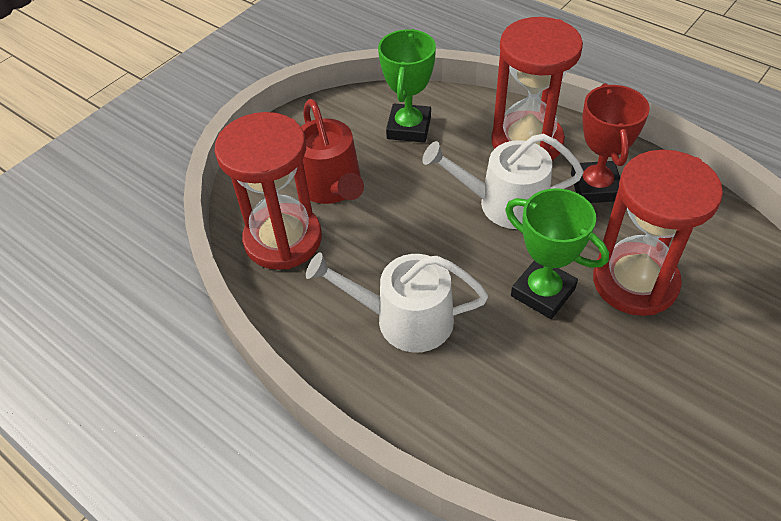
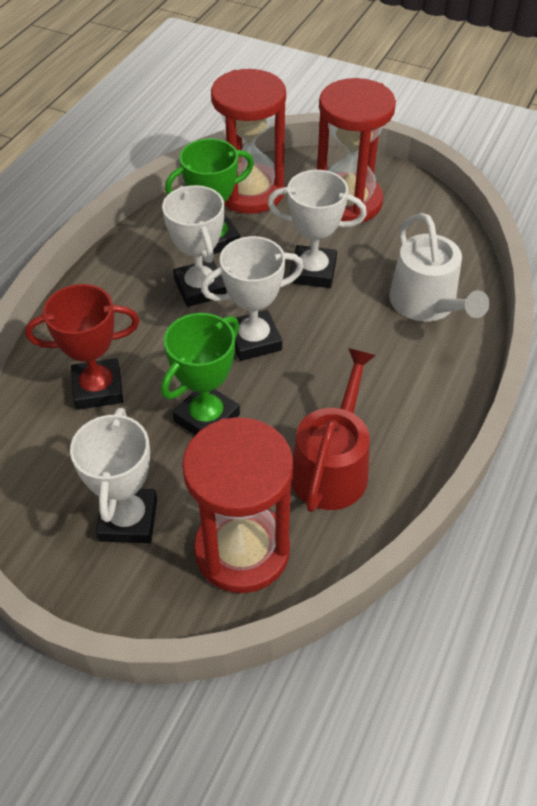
white trophy: none = 0 -> [70,408,157,543] [162,185,227,307] [201,236,304,361] [267,170,367,288] = 4
white watering can: [306,252,488,352] [422,134,584,229] = 2 -> [389,213,490,322] = 1

